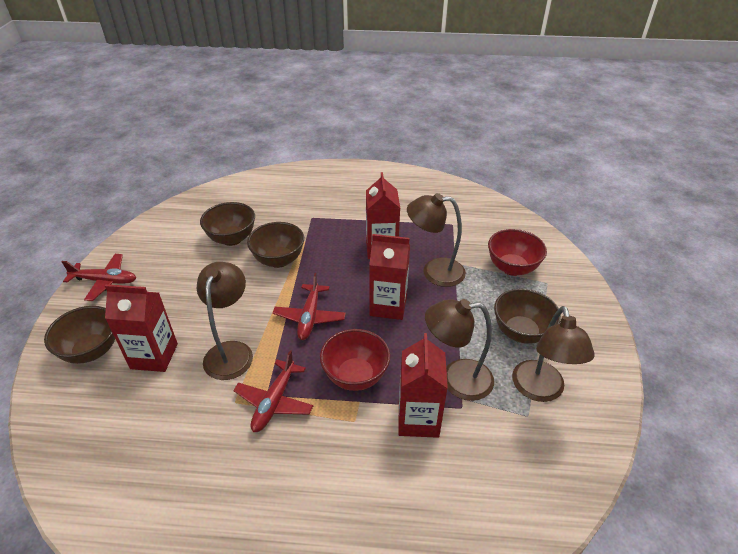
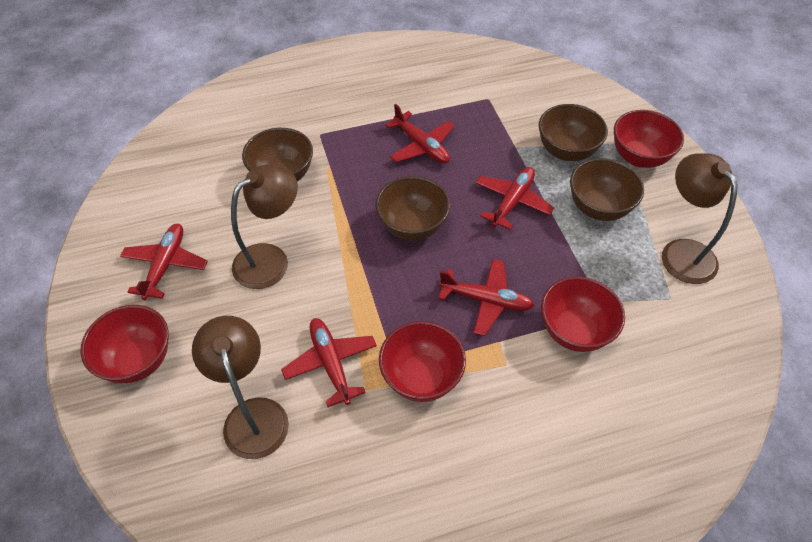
brown lamp: [197,262,253,380] [407,193,466,287] [425,299,494,401] [512,306,595,402] = 4 -> [192,316,289,459] [231,164,298,289] [662,153,738,284] = 3
red bowl: [320,329,390,391] [488,229,547,276] = 2 -> [80,305,169,383] [379,321,466,402] [541,277,625,352] [614,110,684,168] = 4
red carton: [105,284,178,372] [366,172,400,259] [369,234,410,320] [398,333,448,438] = 4 -> none = 0
red plane: [62,254,136,301] [233,350,313,432] [273,273,346,340] = 3 -> [120,224,208,300] [281,318,377,407] [385,104,455,164] [439,259,534,336] [475,167,554,230] = 5

